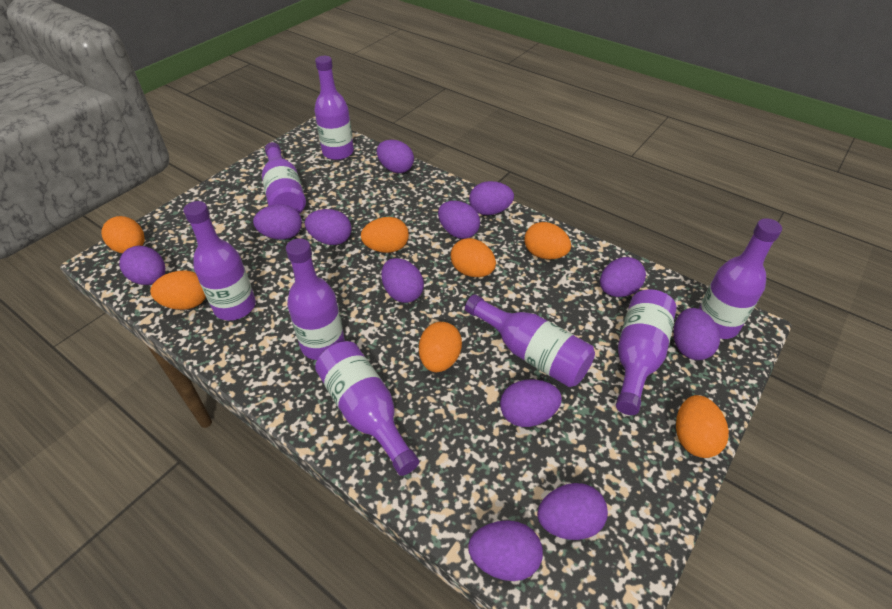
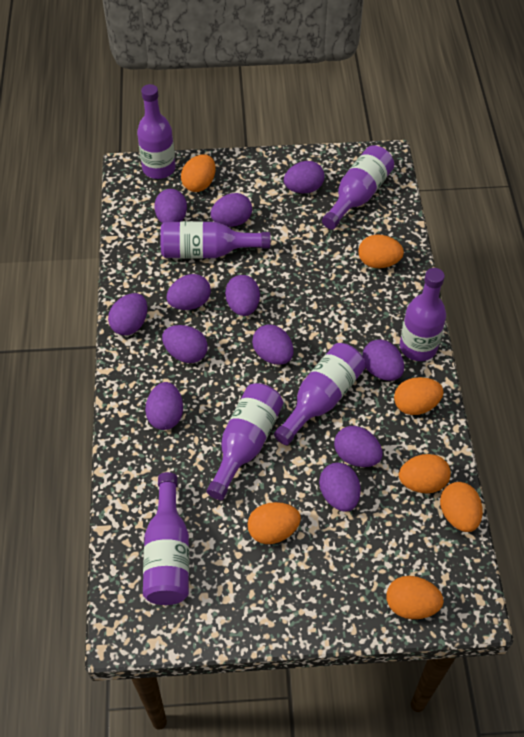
purple bottle: [183,201,256,320] [262,142,306,214] [286,238,345,360] [314,56,354,160] [315,341,419,476] [465,294,595,387] [616,289,676,415] [699,218,782,339] = 8 -> [137,84,176,179] [143,472,189,605] [160,221,271,258] [206,383,283,500] [274,343,365,445] [322,145,394,229] [400,268,446,361] = 7

